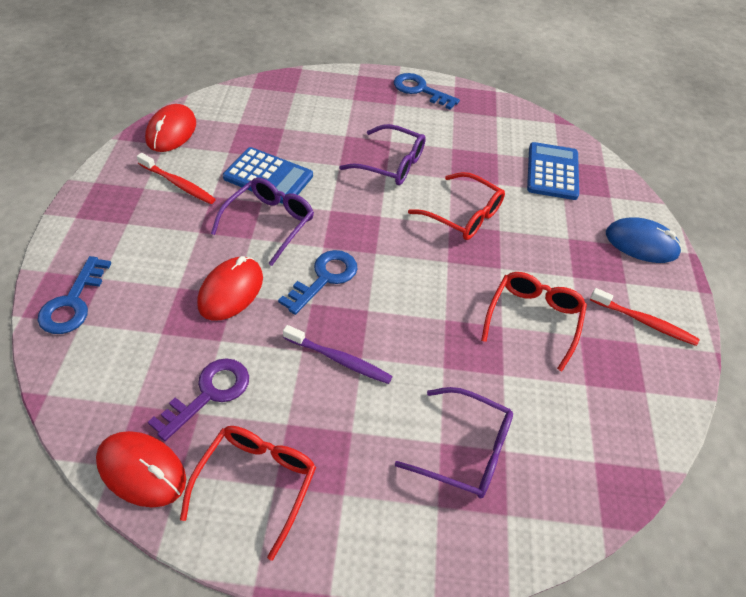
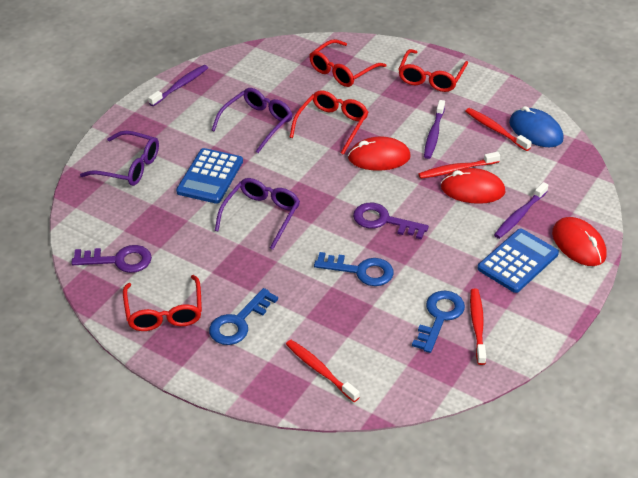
purple key: [148,359,249,441] = 1 -> [71,245,152,273] [353,203,429,240] = 2
purple toothbrush: [283,325,393,384] = 1 -> [148,65,208,106] [424,100,445,159] [494,182,548,239] = 3
red glasses: [180,426,316,561] [408,172,505,240] [481,272,587,371] = 3 -> [123,275,202,331] [290,90,368,155] [309,39,387,87] [398,49,468,92] = 4
red toothbrush: [137,153,216,204] [590,288,699,346] = 2 -> [286,340,360,402] [418,152,500,179] [465,108,532,151] [470,289,486,365] = 4

